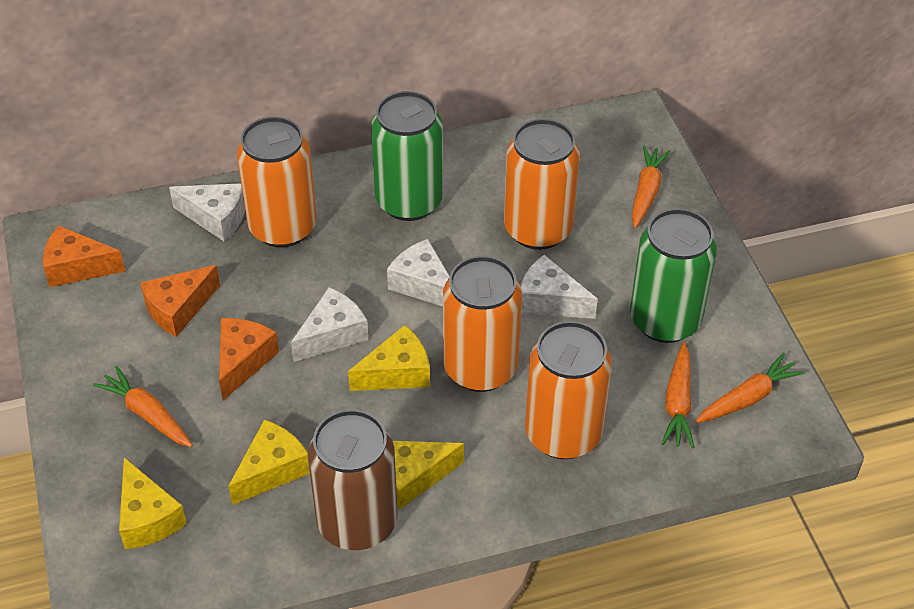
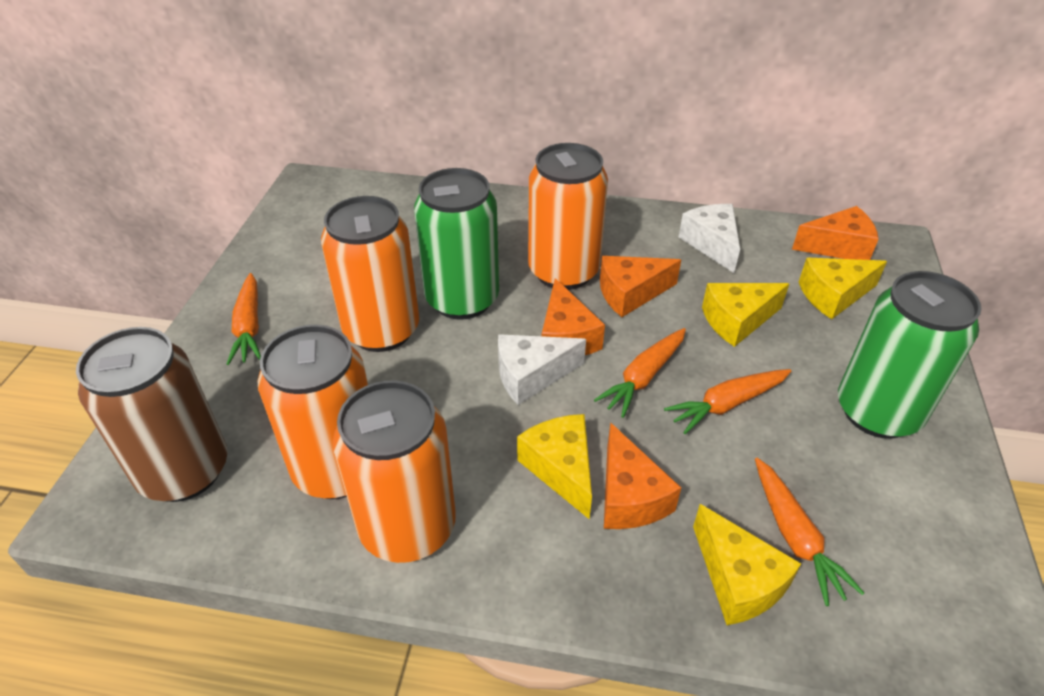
orange cheese: [43,225,125,287] [140,265,220,337] [219,318,279,400] = 3 -> [542,278,605,355] [600,256,681,317] [604,422,681,529] [792,206,878,260] = 4
white cheese: [169,183,245,242] [291,287,368,362] [387,239,450,307] [521,255,598,319] = 4 -> [498,334,586,405] [679,204,740,273] = 2

